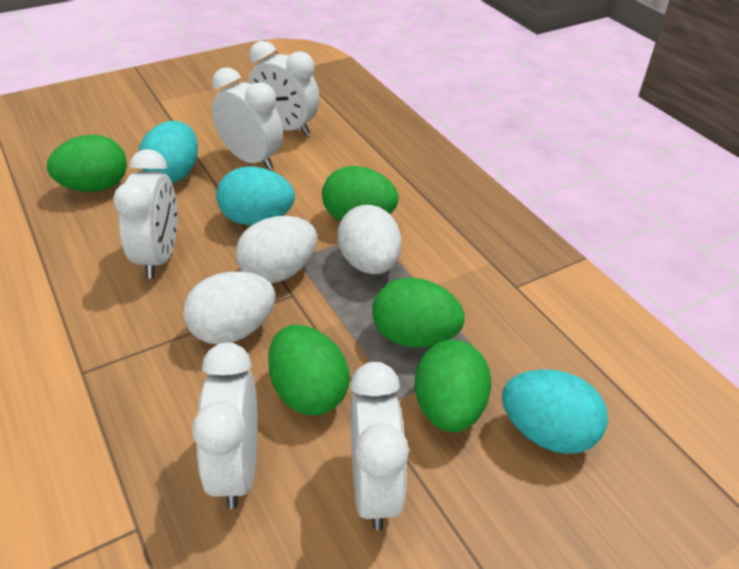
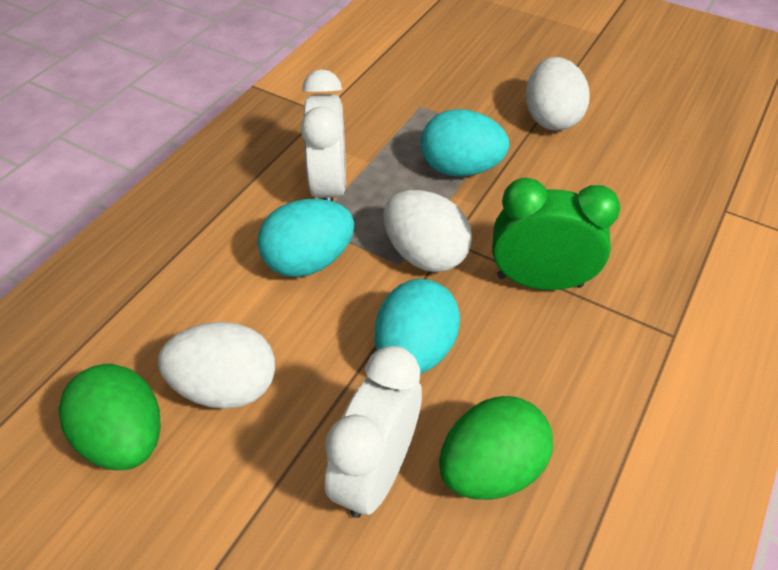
green clock: none = 0 -> [492,178,620,290] = 1
green egg: [47,134,127,192] [268,325,349,416] [322,166,398,221] [372,278,465,348] [415,340,491,432] = 5 -> [58,364,161,470] [439,396,553,500] = 2
white clock: [113,149,178,279] [192,342,258,509] [212,67,283,170] [248,41,320,136] [350,362,409,530] = 5 -> [301,69,346,201] [325,346,422,518] = 2

